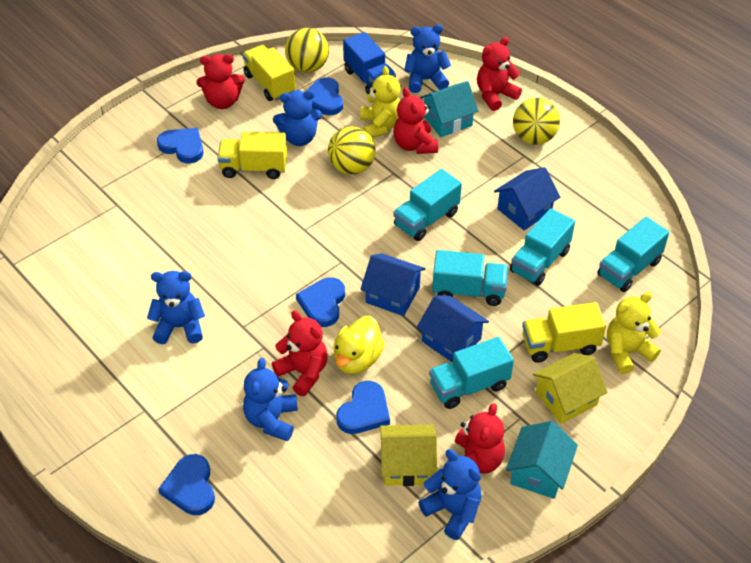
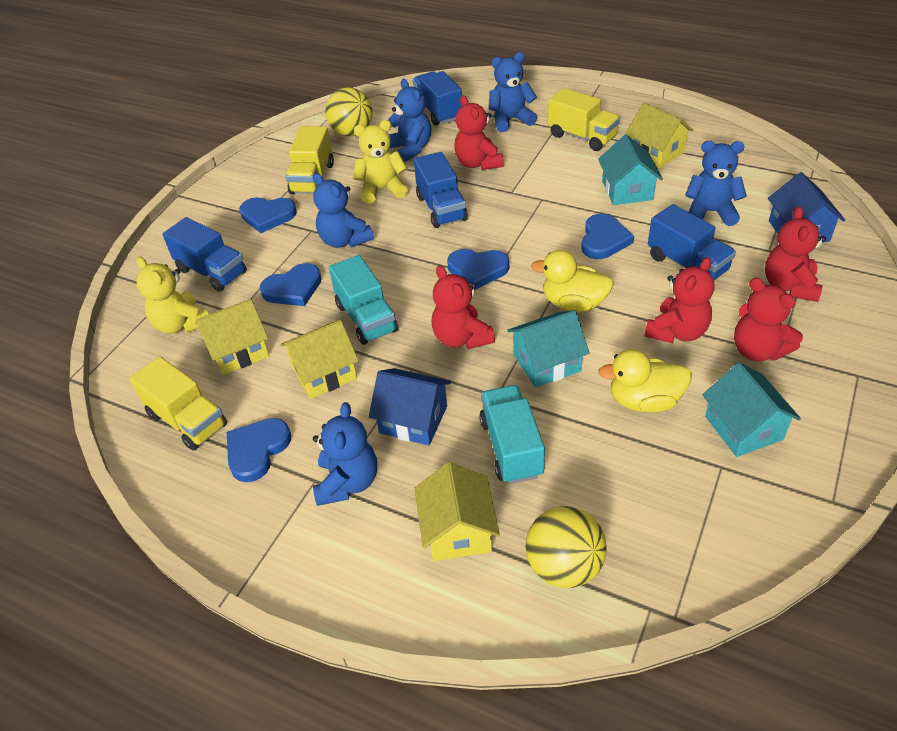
blue house: [360,254,425,316] [417,295,489,363] [494,167,560,230] = 3 -> [369,368,451,446] [768,172,845,243] = 2
blue truck: [343,32,396,93] = 1 -> [163,217,247,292] [412,71,462,126] [414,152,468,228] [648,204,736,280] = 4
turquoise house: [420,81,478,137] [506,421,578,499] = 2 -> [507,310,590,388] [598,135,663,205] [702,362,801,457] = 3
turquoise truck: [393,169,462,241] [429,337,514,409] [432,250,508,306] [510,208,575,286] [597,217,669,292] = 5 -> [329,255,398,345] [479,385,545,484] = 2
yellow ball: [285,28,329,73] [328,127,376,175] [513,98,560,145] = 3 -> [325,87,373,136] [526,506,607,588] = 2
yellow duck: [333,316,384,374] = 1 -> [531,250,614,312] [598,349,692,412] = 2
yellow house: [380,424,437,486] [533,353,608,424] = 2 -> [195,299,269,375] [280,320,359,399] [414,462,500,561] [625,103,694,169] = 4

